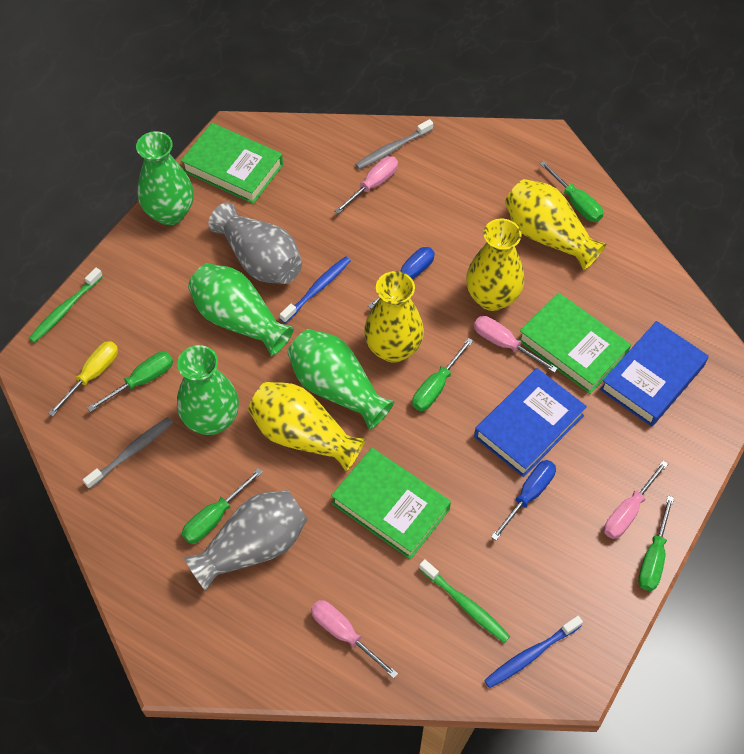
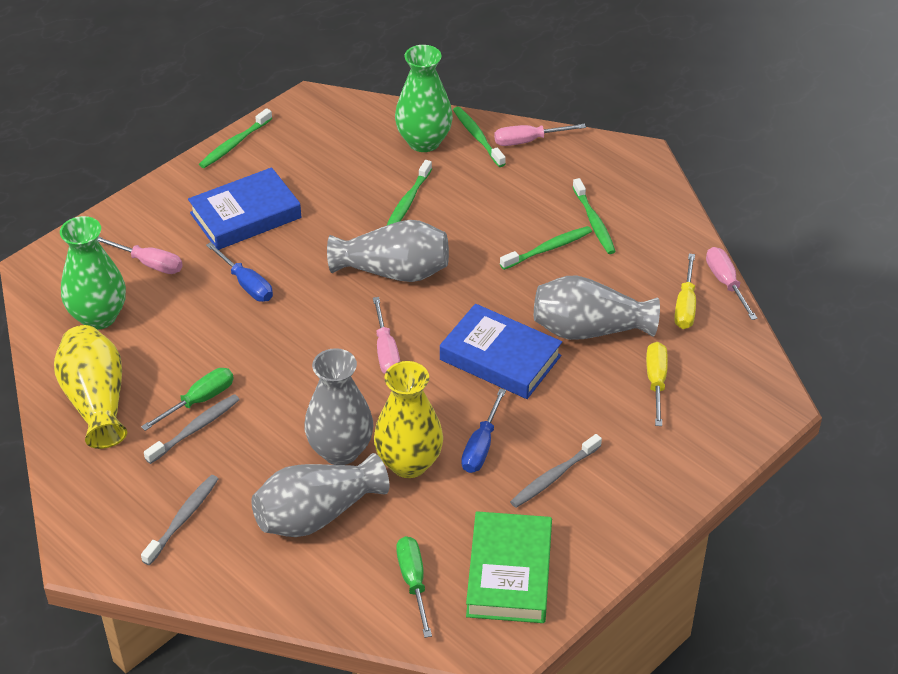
blue toothbrush: [280,256,351,323] [484,616,583,688] = 2 -> none = 0
green book: [181,123,283,204] [331,448,451,559] [518,293,631,394] = 3 -> [466,511,552,623] = 1
green screwdriver: [87,352,173,412] [182,468,263,544] [412,338,473,411] [540,161,603,222] [638,495,674,591] = 5 -> [141,368,234,431] [396,536,432,638] = 2
green toothbrush: [29,268,103,343] [419,559,510,643] = 2 -> [199,108,272,168] [386,160,432,226] [453,107,506,167] [500,226,592,270] [573,178,616,254] = 5
green vase: [136,131,194,225] [177,345,239,435] [188,263,294,356] [287,329,394,430] = 4 -> [60,216,126,330] [395,45,453,152] = 2
grey toothbrush: [83,417,173,489] [355,119,433,169] = 2 -> [141,475,218,565] [144,394,240,464] [510,434,602,508] = 3
grey vase: [184,490,308,591] [208,202,302,284] = 2 -> [251,453,389,537] [304,348,373,465] [327,220,449,282] [534,275,660,340] = 4
yellow screwdriver: [48,341,118,417] = 1 -> [646,342,668,426] [674,254,696,329] = 2
yellow vase: [248,382,366,472] [364,271,424,363] [466,219,524,311] [505,179,607,271] = 4 -> [54,325,127,449] [374,361,443,478] = 2

